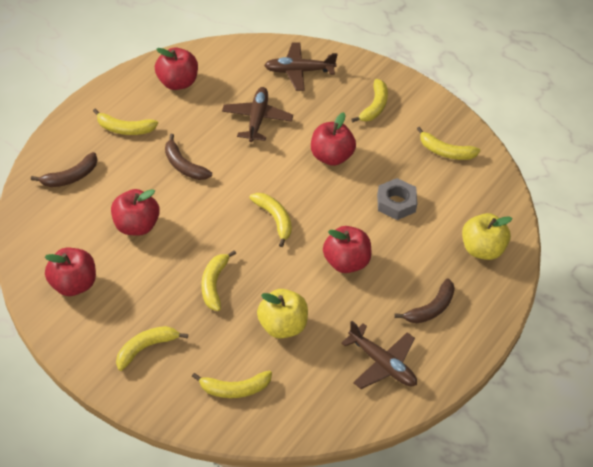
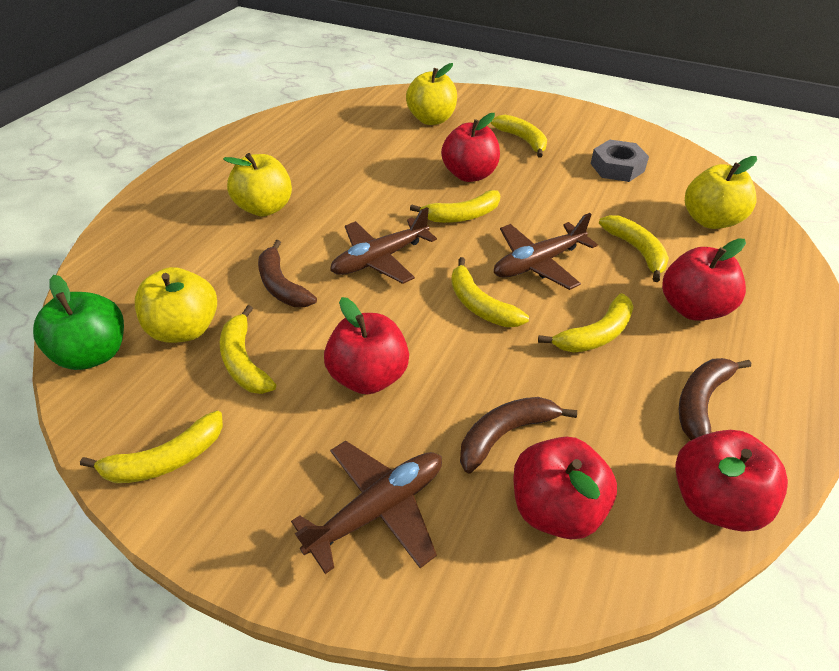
green apple: none = 0 -> [33,275,124,370] = 1
yellow apple: [257,289,308,338] [462,213,512,260] = 2 -> [135,267,217,343] [223,153,292,217] [406,63,457,125] [685,156,757,229] = 4

